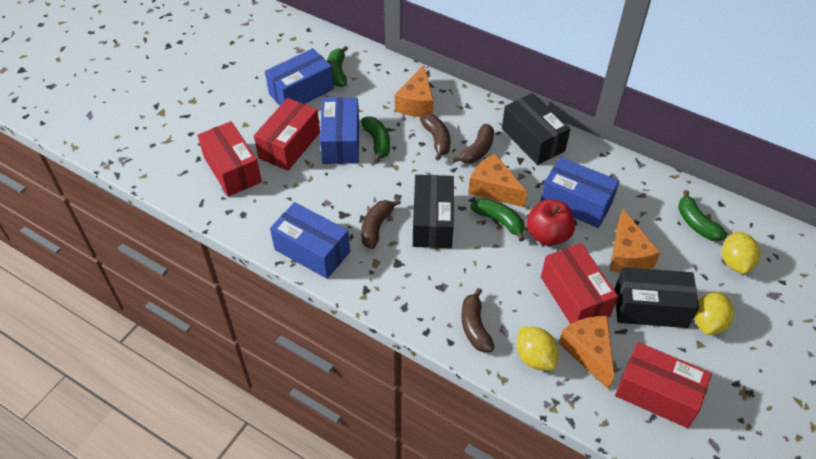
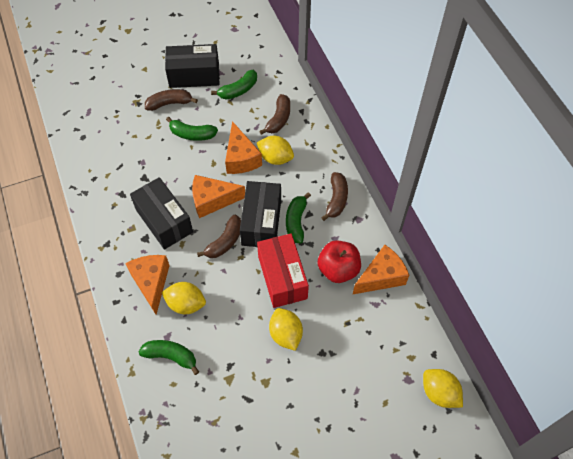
blue box: [265,48,334,106] [270,202,350,279] [320,98,359,164] [540,157,619,228] = 4 -> none = 0
red box: [198,121,262,197] [254,98,320,171] [541,243,618,324] [615,342,712,428] = 4 -> [257,234,309,308] = 1
yellow lemon: [517,327,558,371] [694,292,734,335] [722,231,760,274] = 3 -> [161,282,206,314] [257,136,294,165] [269,308,303,351] [423,369,463,408] = 4

